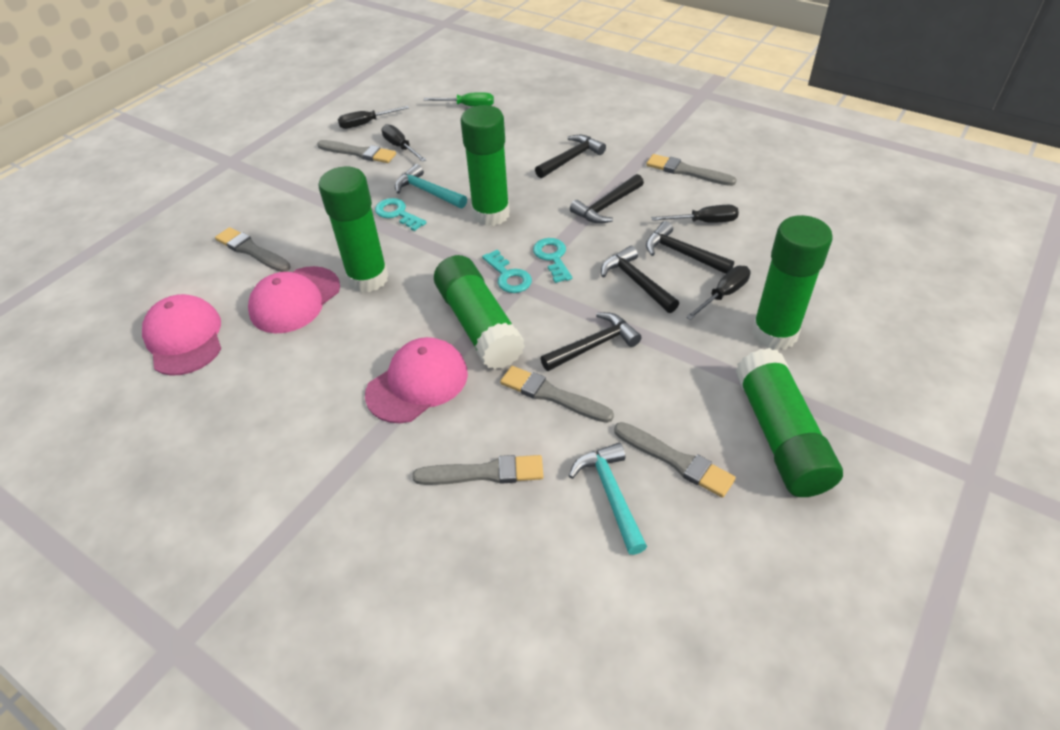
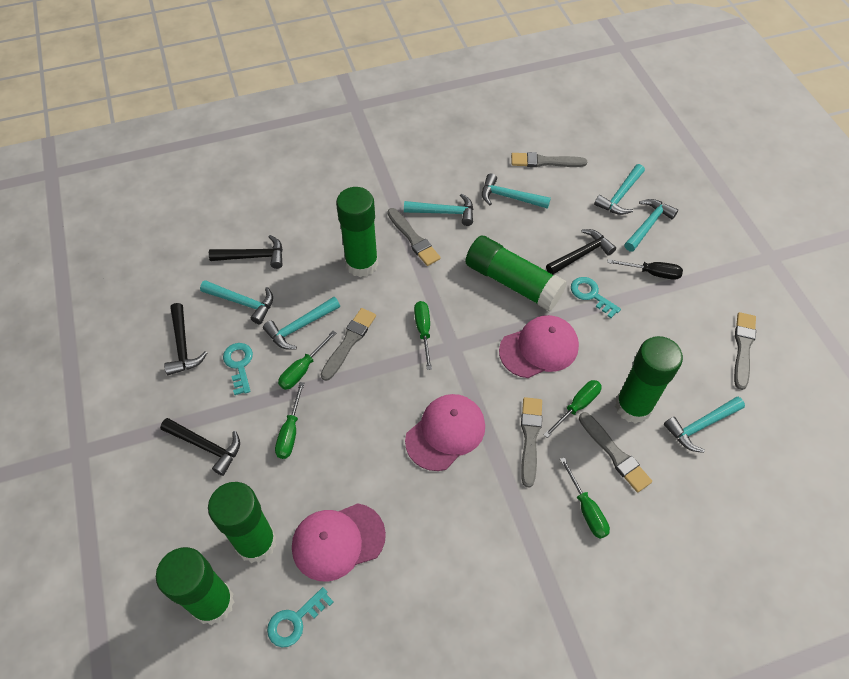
black hammer: [535,135,606,178] [541,312,642,371] [570,174,644,224] [601,246,679,313] [646,221,734,274] = 5 -> [160,418,240,476] [164,303,207,375] [209,235,283,269] [546,229,616,274] = 4
black screwdriver: [338,106,409,129] [381,124,426,162] [651,205,739,223] [686,266,751,320] = 4 -> [607,259,683,280] = 1
green screwdriver: [424,92,494,107] = 1 -> [275,382,304,459] [278,331,336,390] [414,301,432,370] [544,380,602,438] [560,457,610,539] = 5
turquoise hammer: [395,164,467,208] [569,443,647,555] = 2 -> [200,280,273,325] [263,297,340,350] [404,193,473,226] [482,173,551,209] [594,164,645,215] [624,199,678,252] [664,397,745,453] = 7

